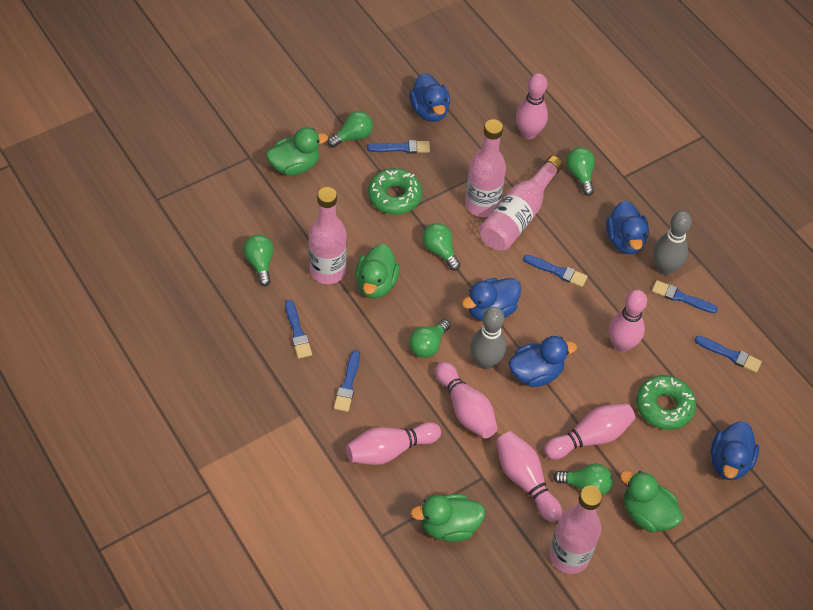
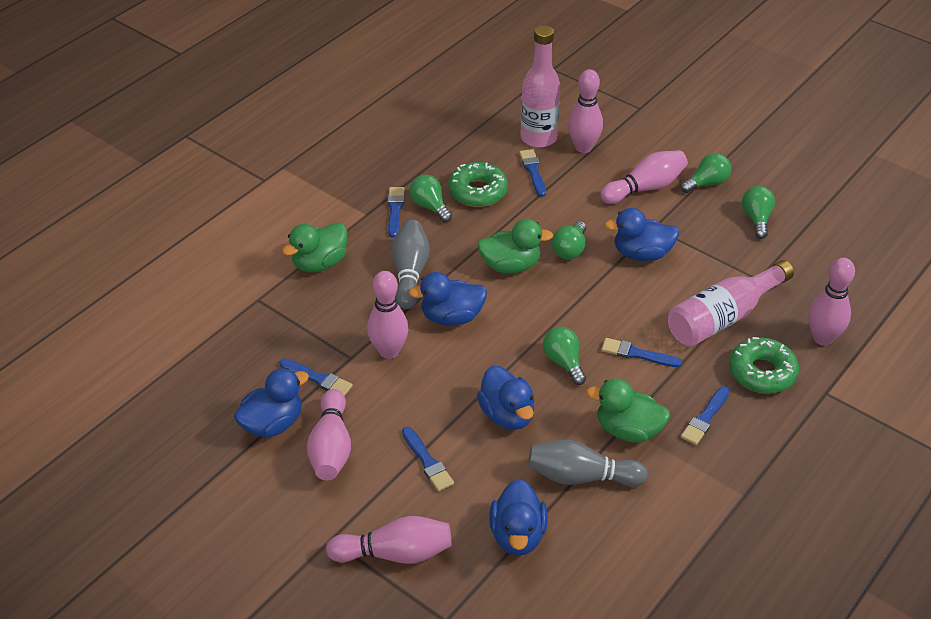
green duck: [266,127,328,176] [355,244,400,299] [411,494,485,542] [620,471,683,532] = 4 -> [282,222,347,272] [477,219,553,273] [586,378,670,443] = 3
green light bulb: [243,235,274,286] [327,111,373,148] [409,319,450,358] [422,223,460,271] [553,463,613,496] [566,147,595,196] = 6 -> [409,174,452,222] [543,327,586,385] [552,221,586,259] [680,153,731,193] [742,186,775,239] = 5
pink bottle: [309,187,347,284] [465,119,506,217] [479,156,563,251] [549,486,602,574] = 4 -> [520,25,561,148] [668,260,794,346] = 2

